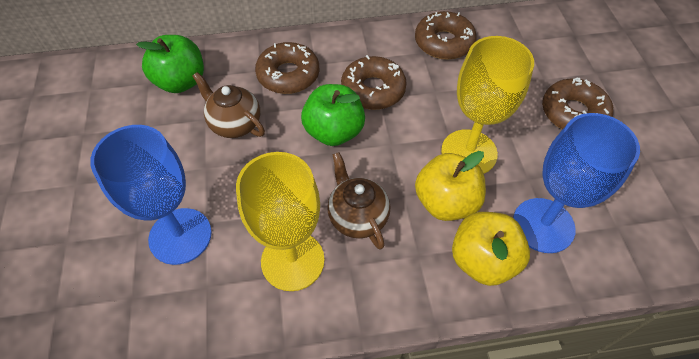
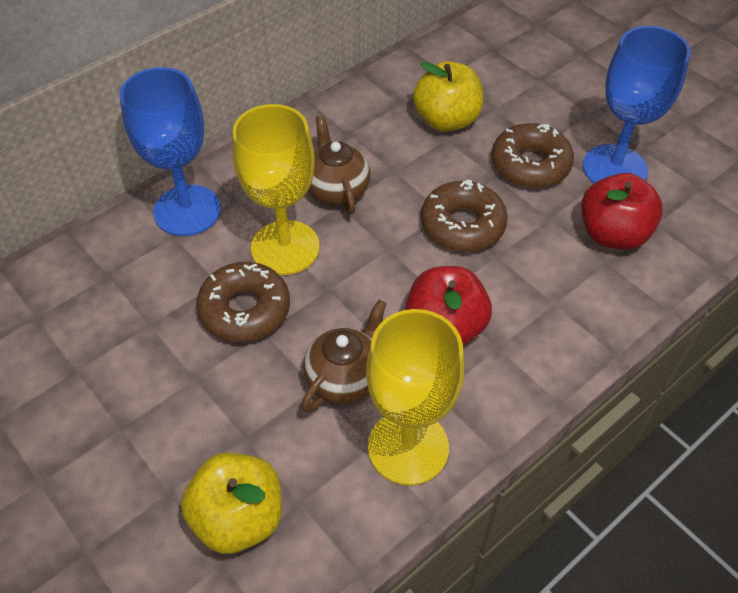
brown donut: [255,42,319,94] [341,55,407,110] [415,11,477,60] [542,77,613,130] = 4 -> [196,262,290,343] [421,180,508,252] [492,123,574,188] = 3
green apple: [136,35,204,93] [301,84,365,146] = 2 -> none = 0
red apple: none = 0 -> [405,266,492,345] [581,173,663,250] = 2

